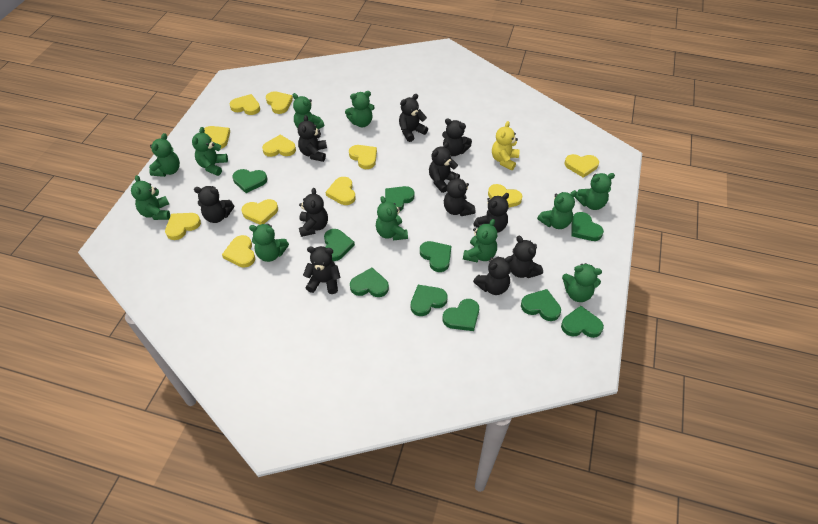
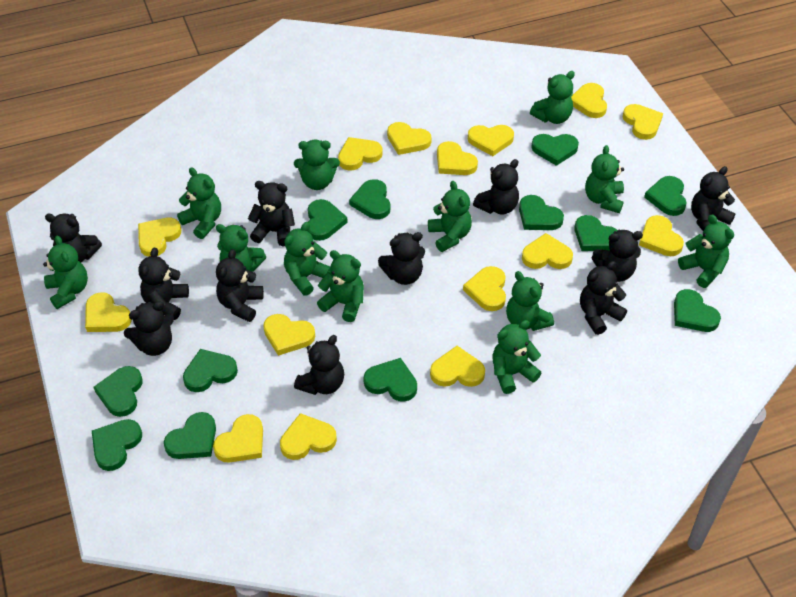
green heart: [232,169,267,193] [324,229,355,261] [350,268,389,297] [385,186,415,211] [411,285,448,316] [420,241,451,272] [443,299,479,331] [521,289,561,321] [561,306,604,338] [571,212,604,241] = 10 -> [92,419,142,471] [93,366,143,417] [164,412,216,459] [183,349,238,392] [308,199,348,241] [349,179,390,219] [363,358,417,402] [519,195,564,230] [531,134,579,166] [575,215,617,251] [644,176,687,216] [674,289,721,332] = 12
green teddy bear: [131,175,170,220] [149,133,180,177] [192,127,228,176] [249,224,289,262] [293,93,324,129] [345,91,375,127] [376,196,408,240] [463,219,497,263] [537,190,577,229] [562,263,602,302] [574,173,615,210] = 11 -> [43,235,88,309] [177,168,221,239] [216,224,266,272] [284,222,331,296] [294,140,340,190] [317,250,364,322] [428,181,472,252] [492,320,541,394] [506,271,554,331] [530,71,575,124] [585,145,624,213] [678,215,734,288] = 12
yellow heart: [165,213,201,240] [204,126,230,149] [222,235,255,268] [230,94,260,115] [241,199,278,225] [262,135,296,157] [266,91,293,114] [326,177,355,205] [349,145,377,169] [488,184,522,208] [565,154,599,178] = 11 -> [85,292,132,332] [138,217,181,257] [213,414,263,463] [263,314,315,356] [280,413,337,460] [338,137,383,171] [387,122,432,155] [430,346,485,387] [437,141,478,175] [463,266,506,311] [468,125,514,156] [522,233,573,269] [571,83,607,118] [623,104,663,140] [639,215,684,256] = 15
yellow teddy bear: [492,121,520,170] = 1 -> none = 0

